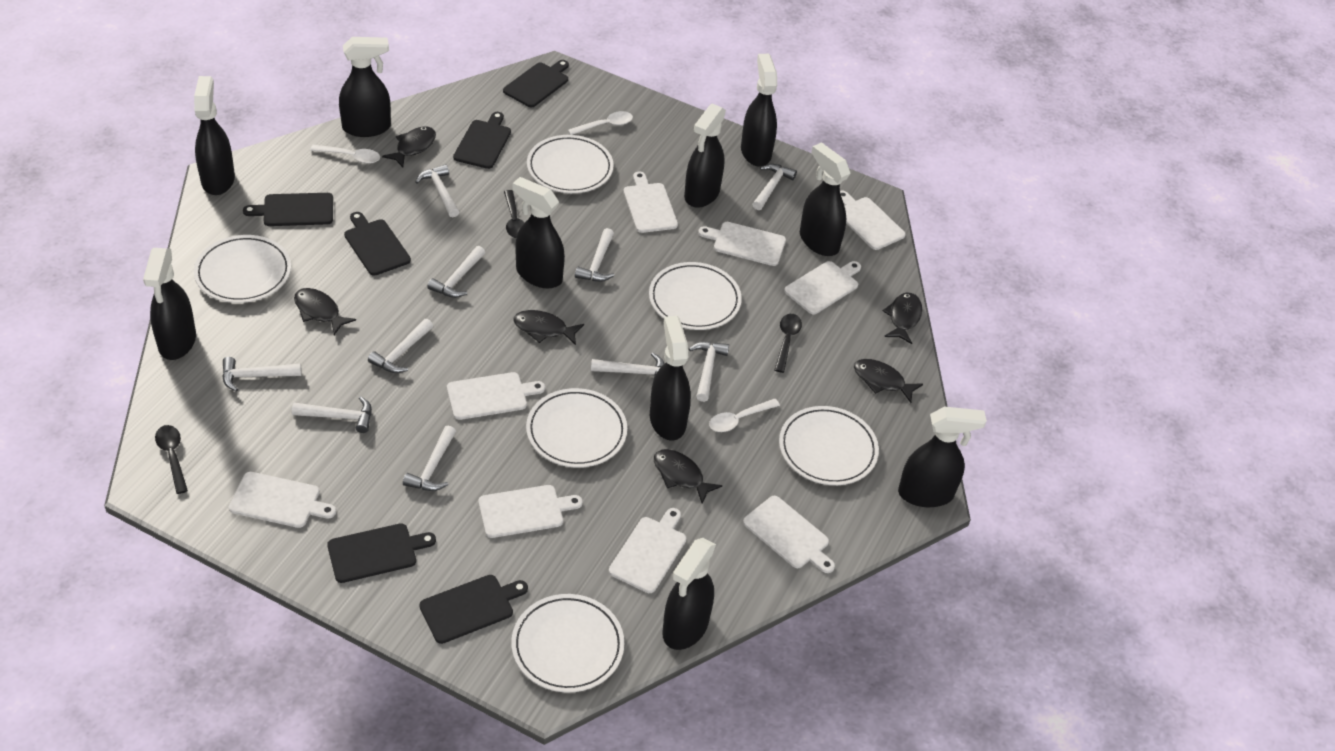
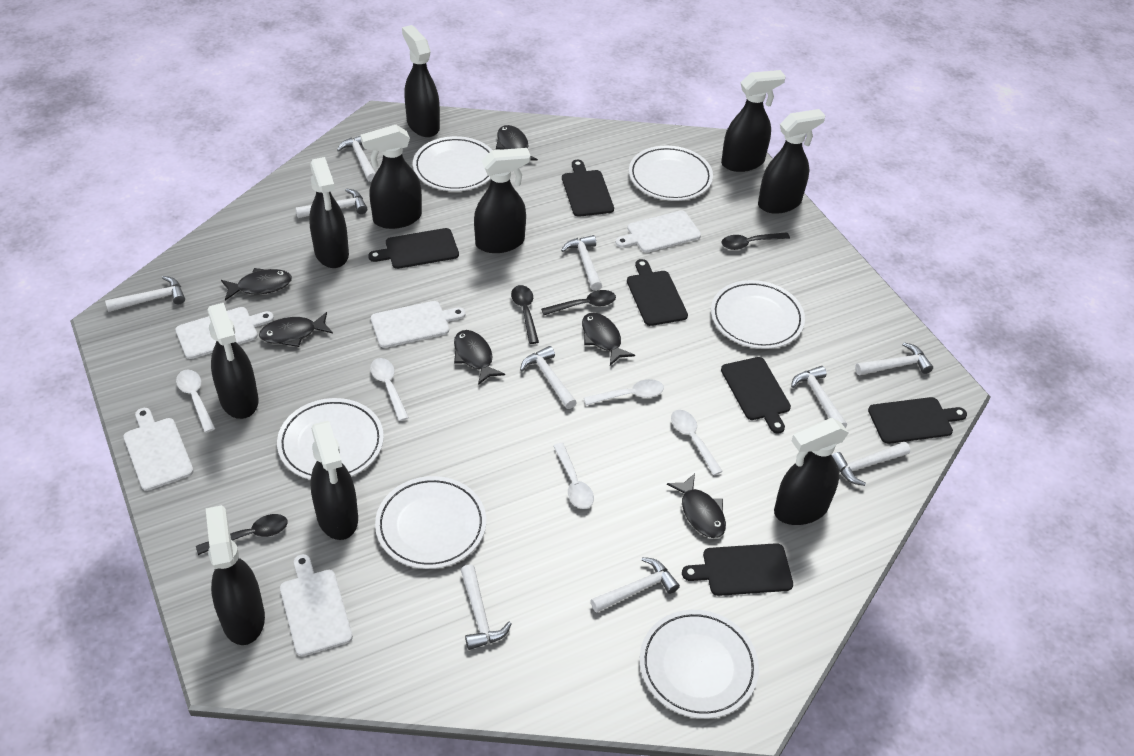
black spoon: [155,425,188,494] [504,190,525,238] [775,314,802,373] = 3 -> [196,514,288,555] [511,285,539,344] [541,290,616,315] [722,232,790,250] = 4
white cutting board: [229,472,336,528] [447,372,545,420] [478,485,583,538] [609,508,686,593] [623,172,678,233] [698,222,786,266] [743,496,835,573] [784,261,861,314] [840,191,906,250] = 9 -> [124,408,194,491] [176,307,274,359] [280,554,353,656] [371,301,466,348] [615,210,701,253] = 5
white spoon: [310,145,380,164] [568,111,633,135] [709,399,780,432] = 3 -> [176,370,215,433] [370,358,409,421] [553,443,594,509] [584,379,664,405] [671,410,723,475] = 5

